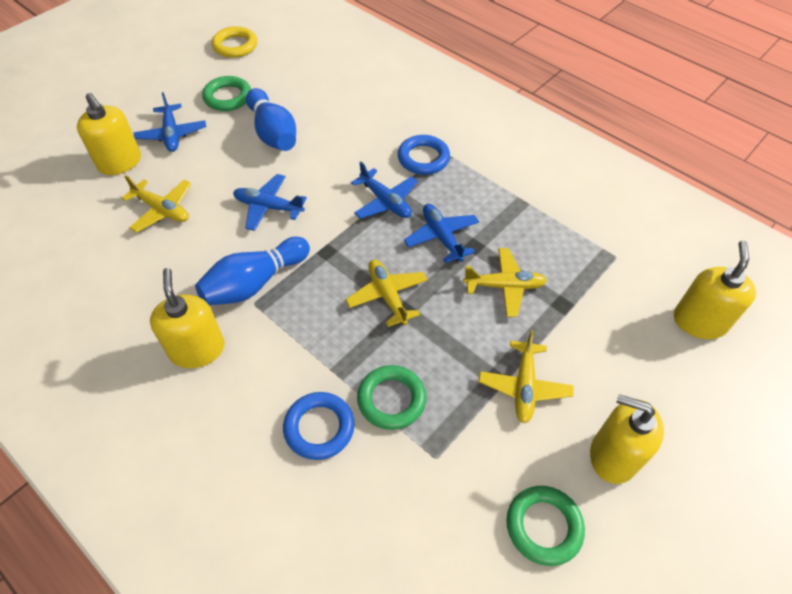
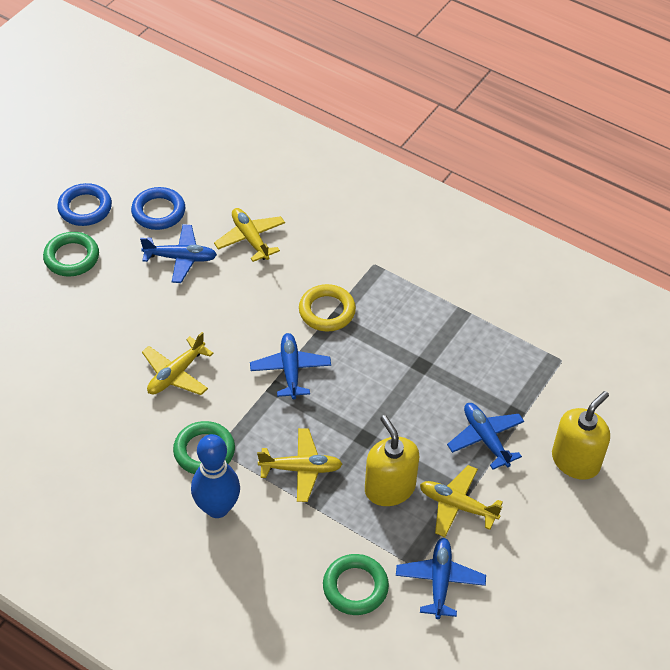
blue bowling pin: [195,237,310,305] [246,88,296,151] = 2 -> [191,434,240,518] = 1
yellow soap dispenser: [77,93,141,175] [150,268,224,368] [590,394,664,484] [674,241,756,339] = 4 -> [365,415,419,506] [552,391,610,480] = 2

